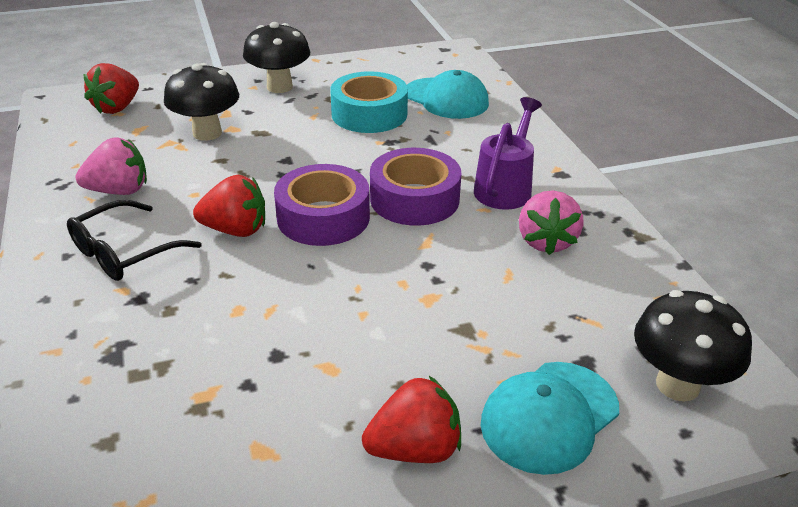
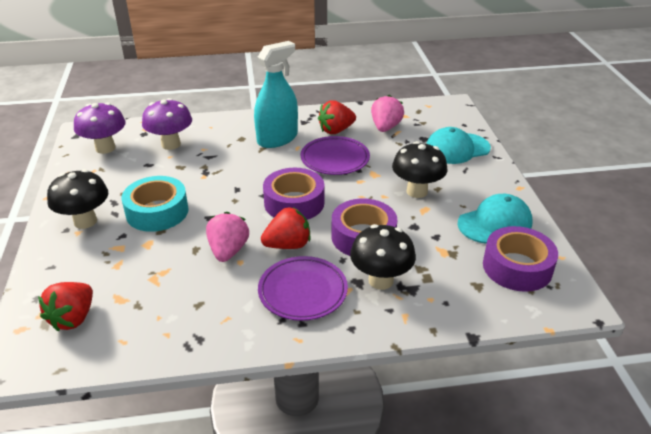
black glasses: [67,200,201,281] = 1 -> none = 0
purple mushroom: none = 0 -> [74,103,126,154] [142,98,192,150] = 2
purple plate: none = 0 -> [258,256,348,321] [301,136,370,175] = 2
purple tape: [274,164,370,246] [370,148,461,226] = 2 -> [263,168,324,220] [332,199,397,256] [483,226,558,292] = 3
purple watering can: [474,97,542,210] = 1 -> none = 0
turquoise spray bottle: none = 0 -> [254,41,298,148] = 1

